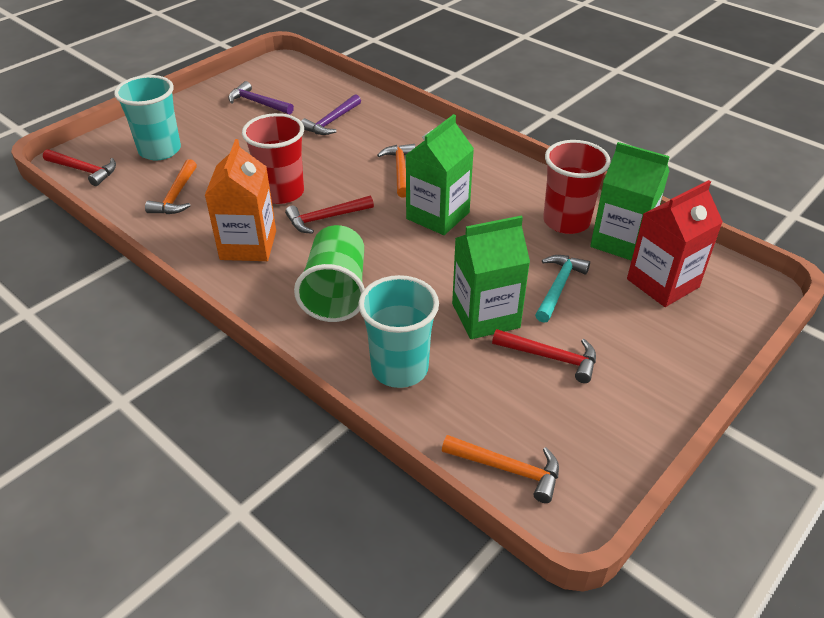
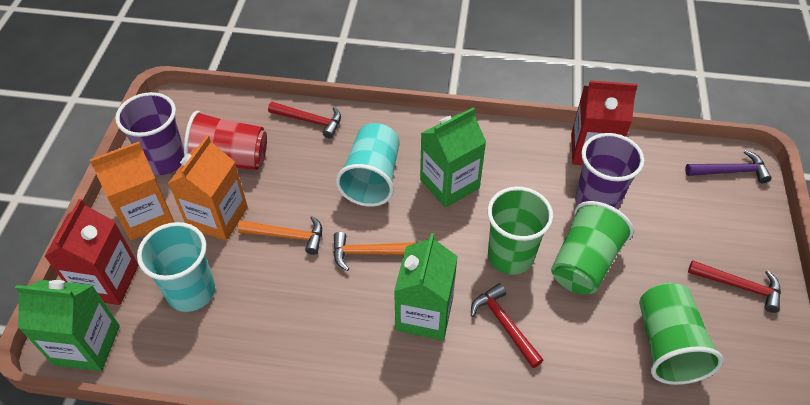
green cup: [294,225,365,322] = 1 -> [487,187,553,275] [551,201,634,294] [639,283,724,385] = 3
orange carton: [205,139,276,261] = 1 -> [90,142,174,240] [168,135,248,241] = 2
orange hammer: [145,159,197,214] [377,144,415,197] [442,435,559,503] = 3 -> [238,216,322,255] [333,232,418,271] = 2
purple cup: none = 0 -> [115,92,184,175] [575,133,644,209] = 2
purple hammer: [228,81,294,114] [301,94,361,135] = 2 -> [685,150,772,183] = 1
red carton: [627,180,723,307] = 1 -> [44,199,139,305] [571,81,637,165] = 2
red cup: [242,113,304,204] [543,140,611,234] = 2 -> [184,111,267,170] = 1
turquoise hammer: [535,255,590,323] = 1 -> none = 0

